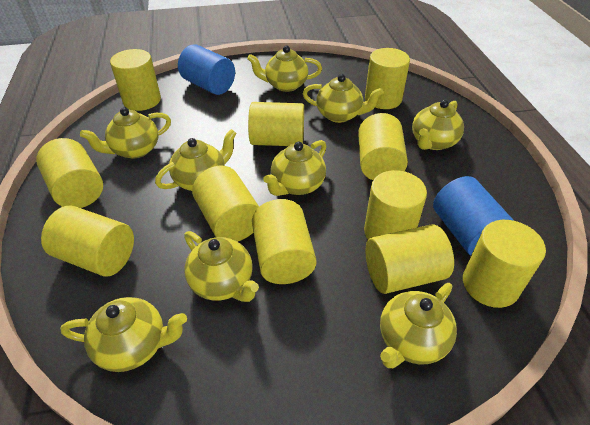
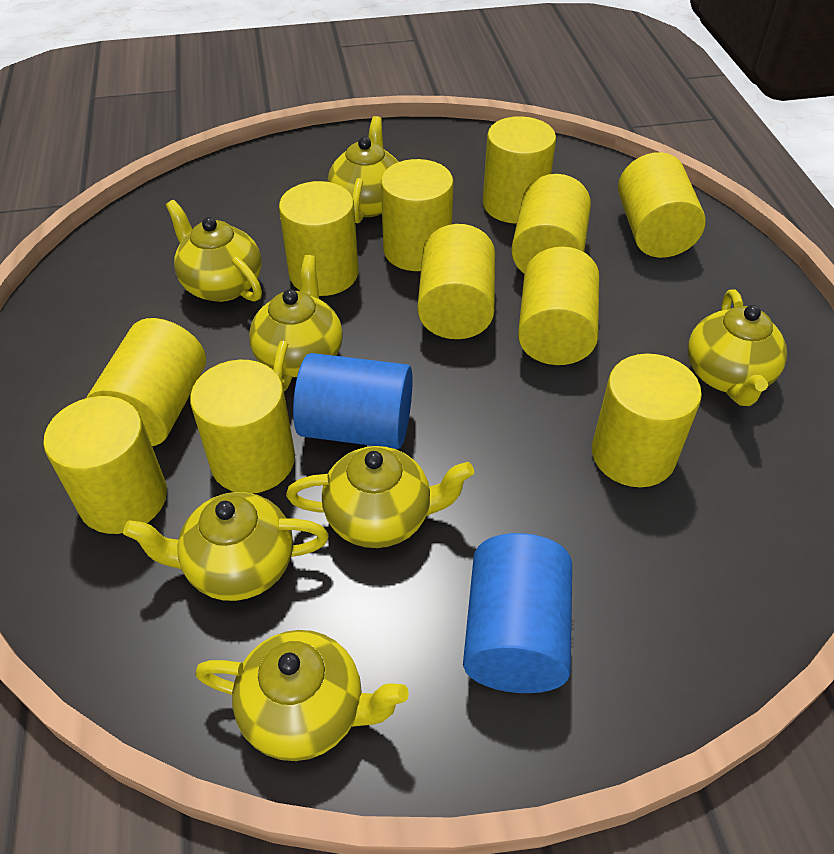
yellow teapot: [60,297,187,372] [80,107,171,158] [155,129,237,191] [184,231,259,302] [247,46,322,92] [263,140,327,196] [302,74,384,123] [380,283,457,368] [412,100,464,150] = 9 -> [123,492,329,601] [166,200,262,302] [195,630,409,761] [249,255,343,391] [286,446,474,548] [328,116,398,223] [688,289,787,406] = 7

